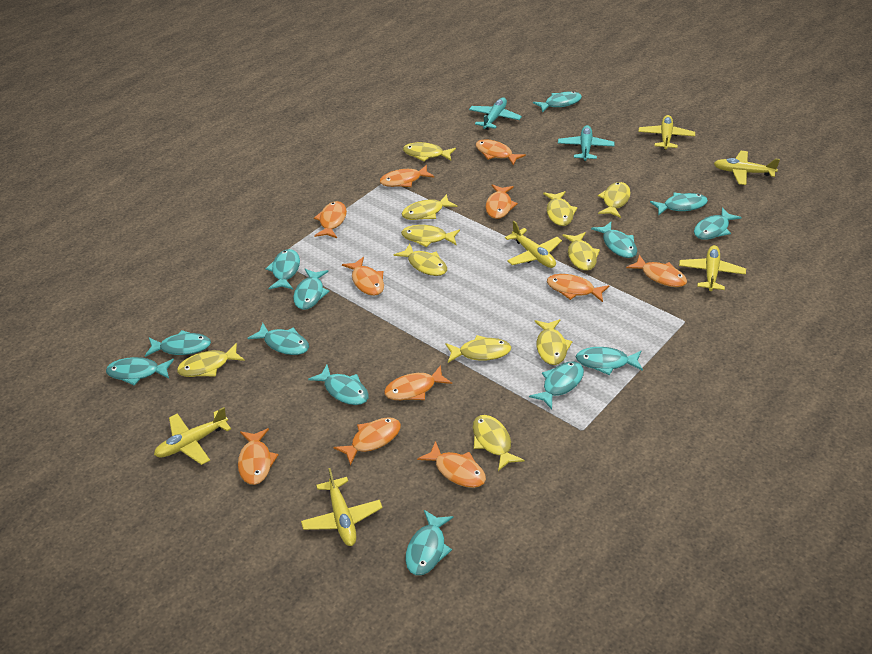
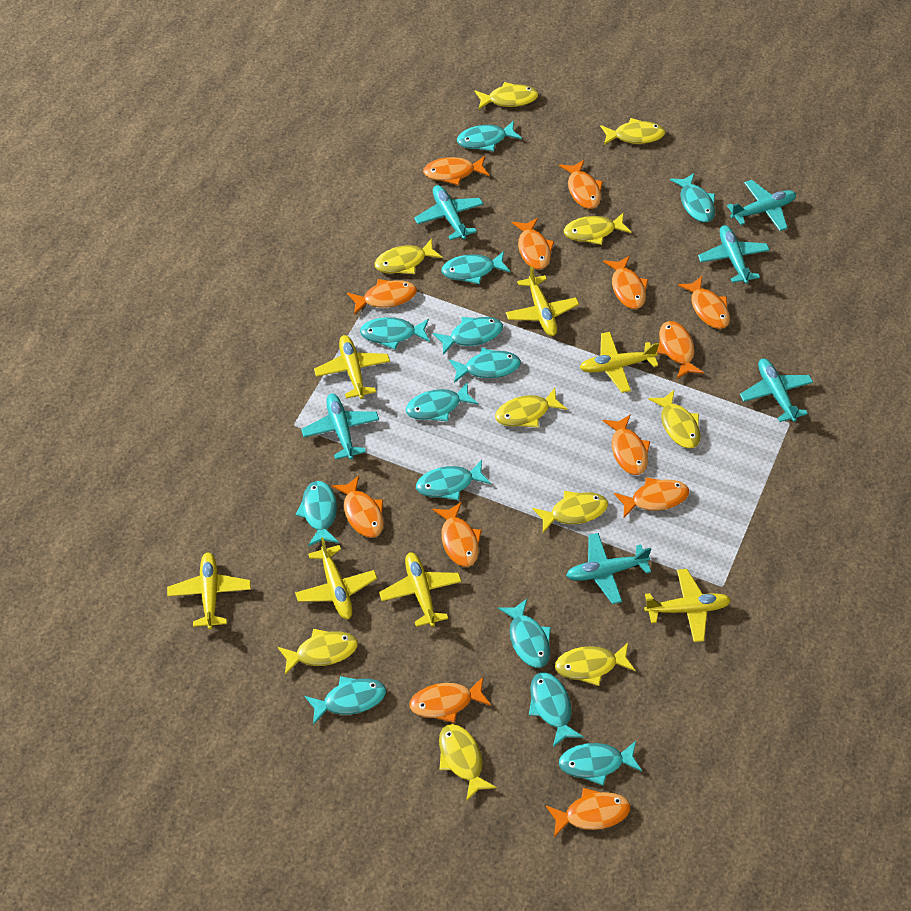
orange fish: [238,428,279,485] [314,201,347,238] [334,417,401,466] [342,257,384,296] [380,165,435,187] [384,365,452,400] [417,441,486,488] [476,139,526,166] [485,184,518,219] [547,274,610,302] [626,255,687,287] = 11 -> [332,475,384,538] [347,279,417,315] [409,677,491,723] [423,156,489,185] [432,502,482,567] [512,218,554,270] [546,788,630,837] [559,160,603,209] [603,256,648,309] [603,414,650,475] [614,477,689,518] [657,321,704,379] [678,276,730,329] = 13
turquoise plane: [469,97,522,130] [558,125,615,161] = 2 -> [301,393,379,460] [414,185,483,240] [566,533,652,604] [698,225,770,284] [727,180,796,231] [740,358,813,422] = 6
yellow fish: [177,343,245,377] [393,244,447,276] [401,225,460,247] [402,194,457,220] [403,142,456,161] [445,335,511,363] [473,415,525,471] [535,319,573,365] [543,191,578,226] [562,232,600,271] [598,182,631,218] = 11 -> [277,629,358,675] [374,238,443,274] [439,724,497,801] [474,82,539,110] [495,388,567,428] [532,491,608,533] [555,643,636,686] [564,212,631,245] [600,118,665,145] [648,389,701,448] = 10
yellow plane: [154,407,231,465] [301,468,382,546] [505,221,562,268] [638,115,695,150] [679,245,746,291] [714,151,780,185] = 6 -> [167,552,251,629] [295,537,377,619] [314,335,390,399] [379,552,462,627] [506,266,579,336] [580,332,659,393] [644,569,731,642] = 7

